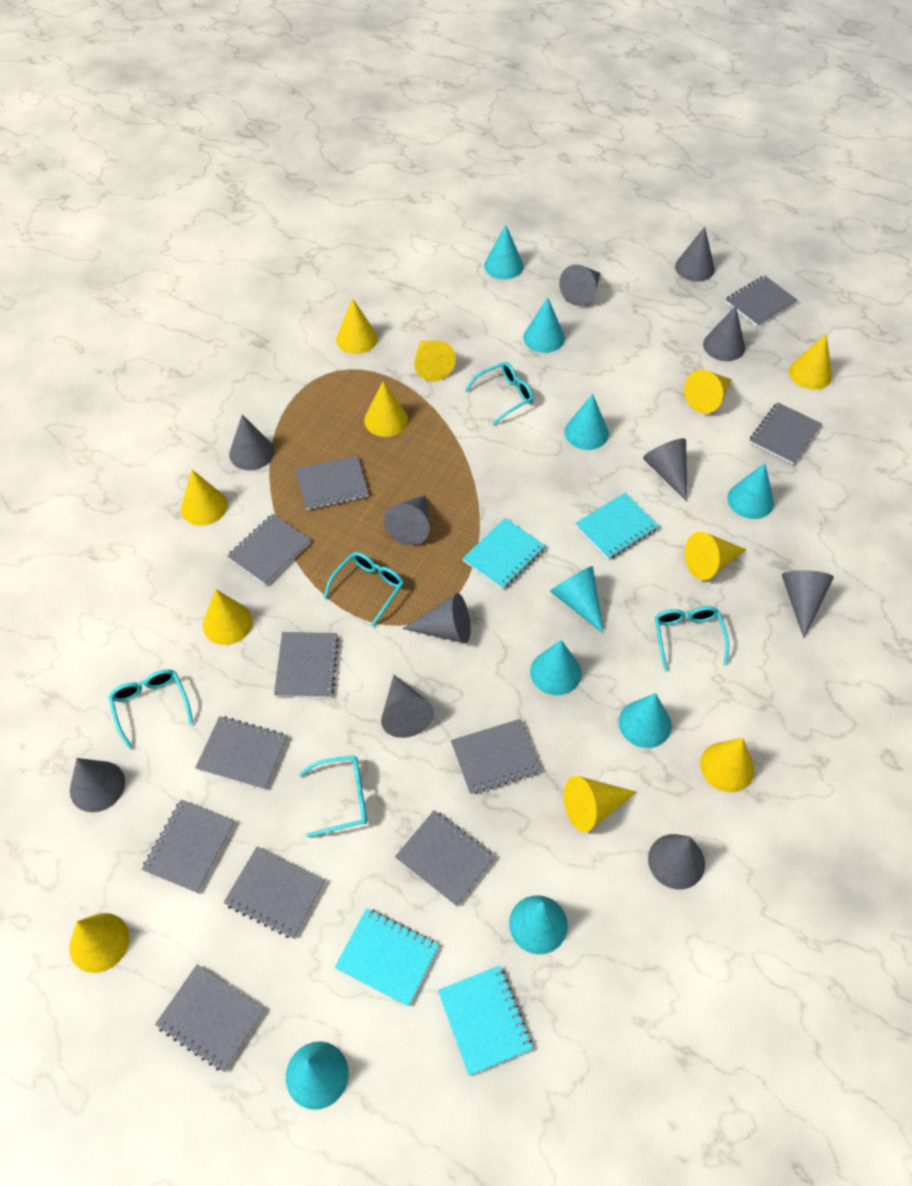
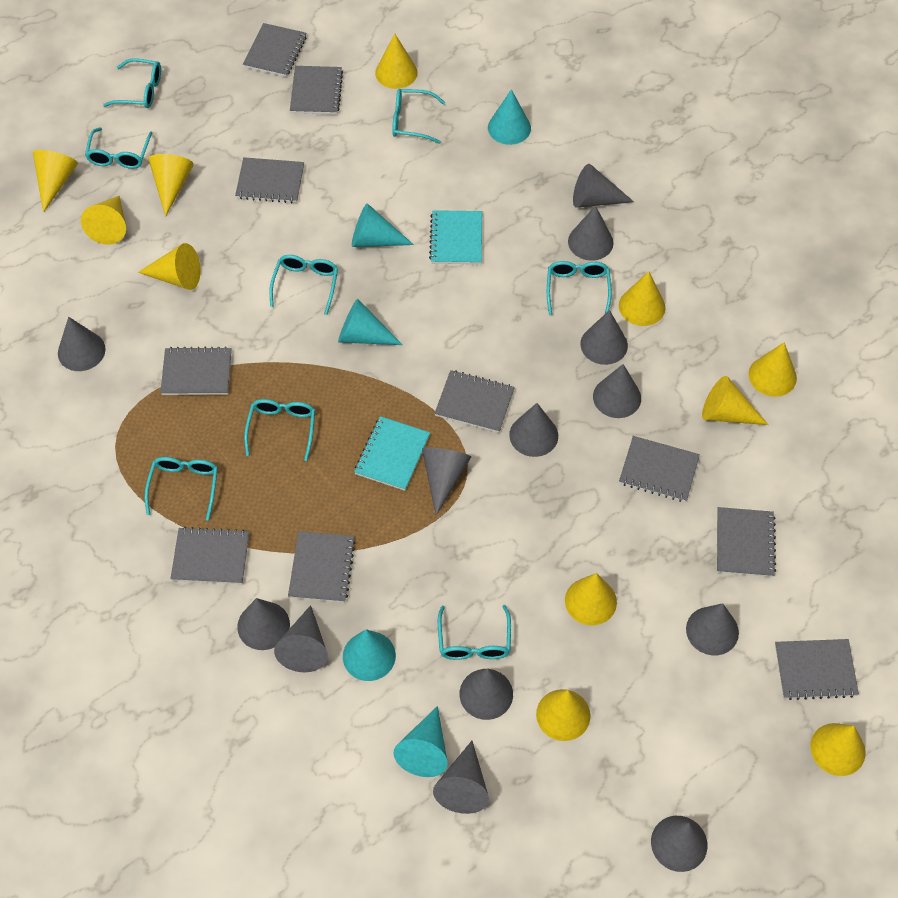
grey cone: [70,758,125,812] [229,414,274,470] [381,675,434,738] [384,495,430,545] [402,593,471,643] [559,264,600,306] [643,438,687,502] [648,834,705,890] [675,227,715,282] [703,306,745,361] [782,570,834,638] = 11 -> [58,317,106,371] [237,598,290,650] [274,605,328,672] [422,448,471,515] [433,741,489,814] [459,669,513,720] [509,403,558,457] [568,205,614,261] [573,164,634,208] [580,310,628,365] [593,364,641,418] [651,816,708,872] [686,603,739,655] = 13
grey notebook: [142,799,235,893] [155,964,265,1072] [195,716,288,790] [223,847,326,939] [227,514,311,585] [274,632,339,698] [296,456,369,510] [395,810,496,907] [451,719,541,794] [725,276,797,327] [749,402,822,465] = 11 -> [160,347,232,395] [170,527,249,584] [235,157,304,203] [243,23,306,77] [288,531,356,603] [290,66,343,115] [434,370,515,433] [619,436,700,502] [717,507,776,577] [775,639,859,700] = 10
turquoise cone: [286,1041,349,1110] [484,225,524,280] [509,895,568,954] [523,297,565,353] [530,640,581,695] [550,566,604,634] [565,394,609,450] [619,693,672,748] [727,463,774,519] = 9 -> [338,299,403,345] [343,629,396,681] [352,203,414,247] [393,706,448,777] [488,89,531,145] = 5
turquoise glasses: [109,669,194,749] [299,755,367,838] [324,552,404,627] [464,362,534,425] [655,606,729,670] = 5 -> [85,127,152,169] [103,58,161,108] [145,457,218,520] [244,399,315,461] [269,255,338,315] [392,89,446,144] [438,605,511,660] [547,261,612,315] = 8
turquoise notebook: [335,908,439,1007] [438,965,533,1076] [462,518,546,590] [575,493,659,560] = 4 -> [354,416,430,491] [429,210,482,264] = 2

